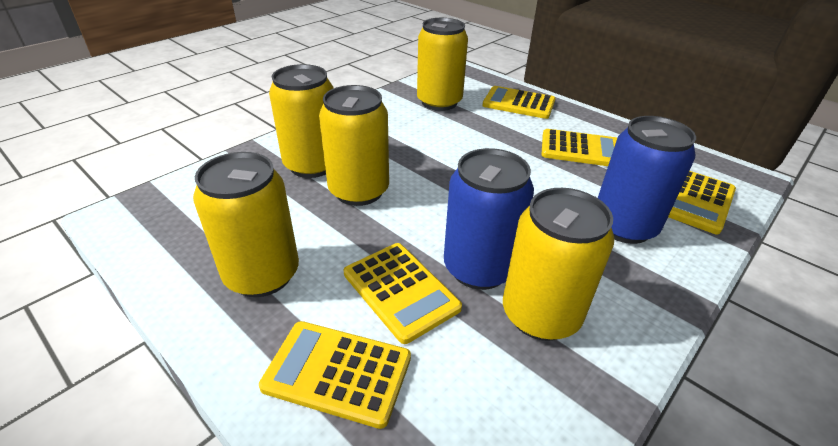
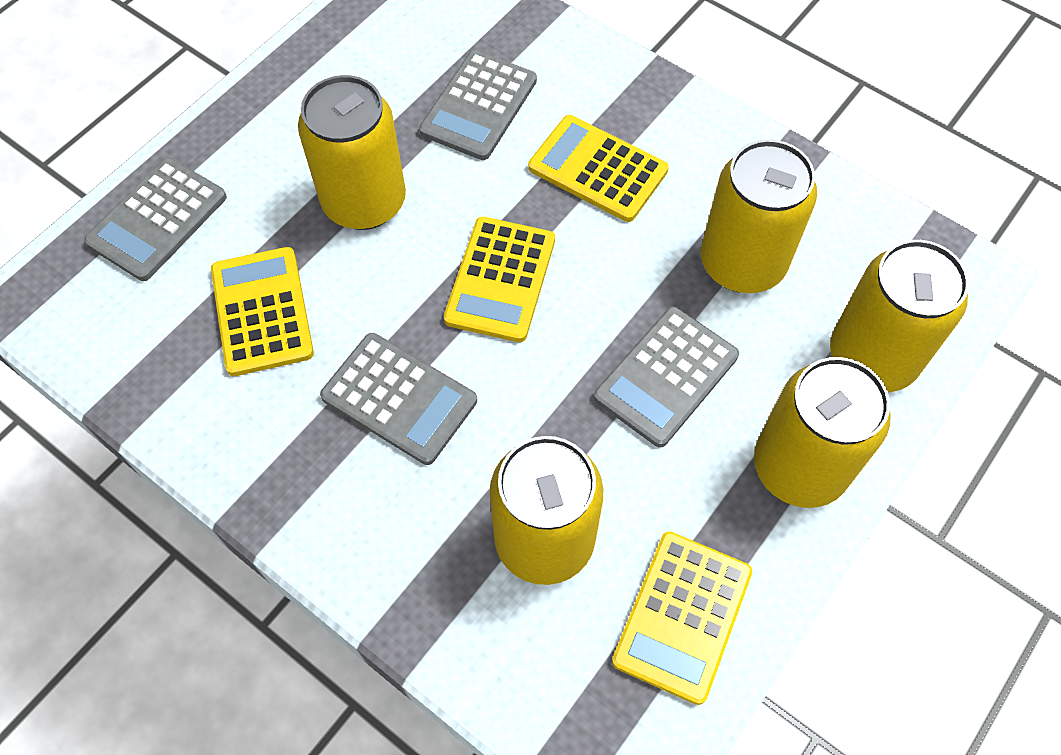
blue can: [444,148,534,290] [598,116,696,244] = 2 -> none = 0
grey calculator: none = 0 -> [84,158,227,281] [320,333,477,465] [419,50,537,160] [594,306,739,448] = 4
yellow calculator: [259,321,411,429] [344,243,462,344] [482,86,556,119] [542,129,617,166] [668,171,736,234] = 5 -> [211,247,314,376] [444,217,555,342] [528,115,668,222] [612,531,752,705] = 4

